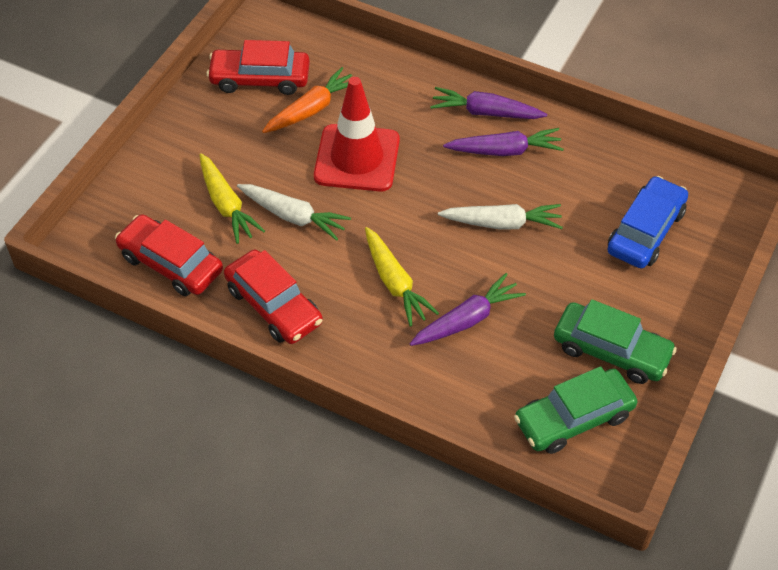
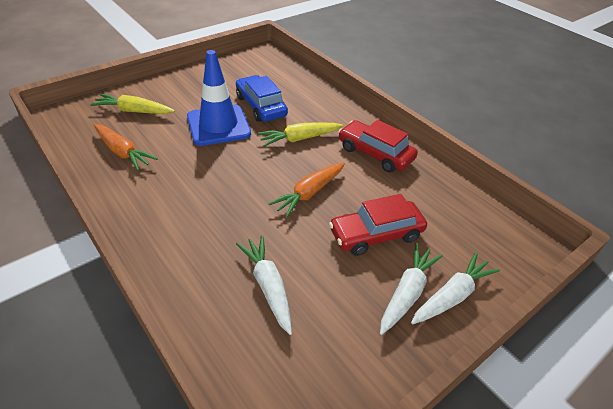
blue traffic cone: none = 0 -> [187,50,251,146] = 1
green car: [514,366,637,454] [554,299,677,384] = 2 -> none = 0
orange carrot: [262,67,352,133] = 1 -> [94,124,158,171] [268,163,345,217] = 2
purple carrot: [410,273,526,346] [430,87,547,119] [443,128,563,156] = 3 -> none = 0
red car: [115,214,223,296] [207,40,310,95] [224,250,323,344] = 3 -> [329,194,427,256] [338,120,418,172] = 2
red traffic cone: [314,77,400,192] = 1 -> none = 0
white carrot: [237,184,351,241] [438,204,563,229] = 2 -> [236,235,292,335] [380,243,443,335] [411,252,500,324] = 3

